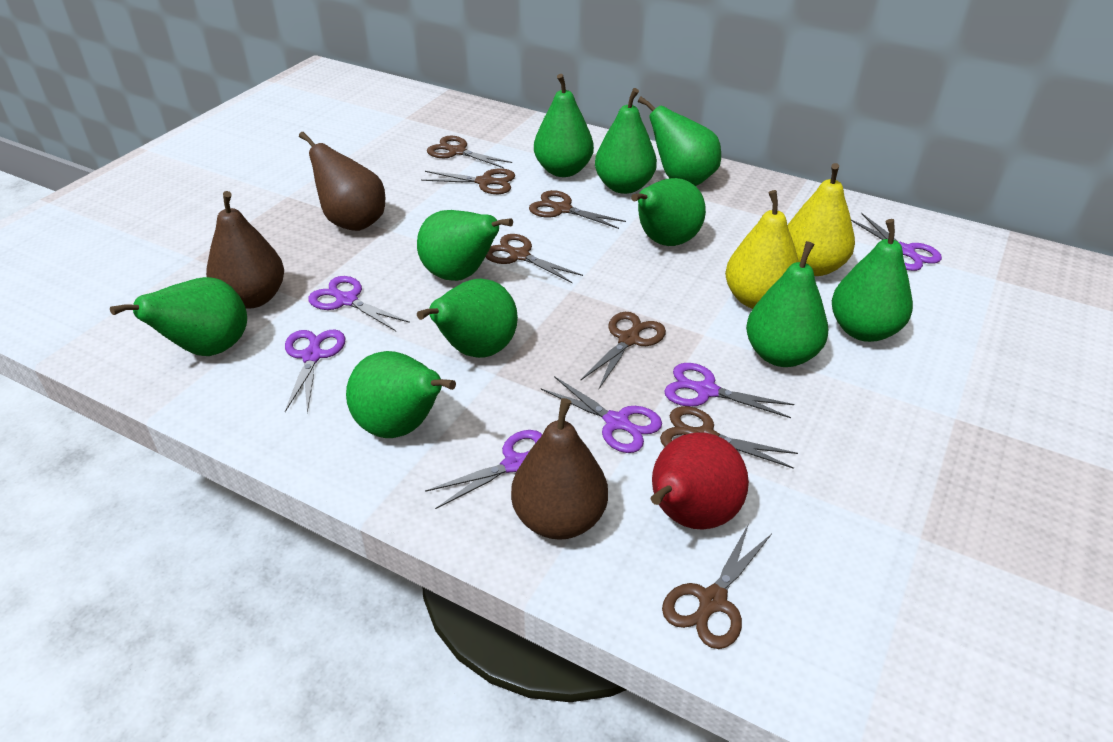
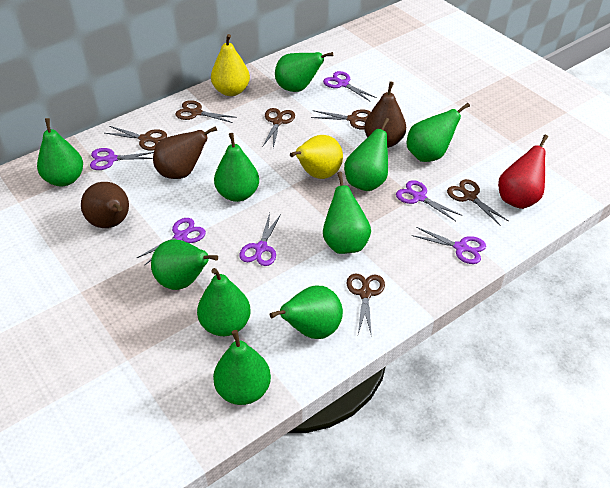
brown scissors: [421,168,516,194] [427,136,512,168] [486,234,583,283] [529,190,626,229] [580,312,666,389] [660,406,798,469] [662,524,772,649] = 7 -> [105,126,167,151] [175,100,237,123] [263,108,295,148] [311,109,371,130] [346,274,385,337] [447,179,508,225] = 6

